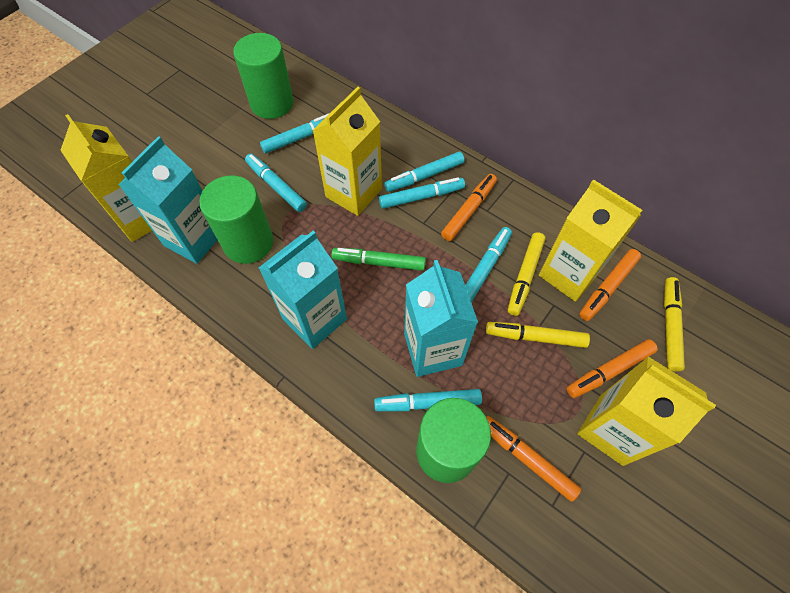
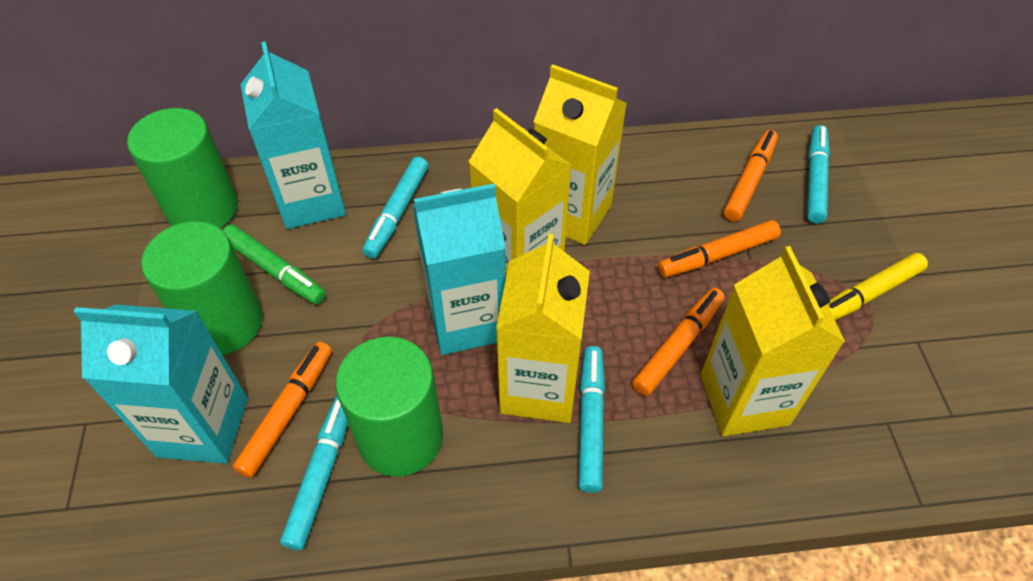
turquoise marker: [245,154,307,212] [260,113,330,154] [374,389,482,411] [379,177,465,209] [384,152,465,192] [465,227,512,302] = 6 -> [280,396,348,550] [362,157,428,259] [579,346,605,493] [807,125,830,224] = 4
yellow marker: [486,322,590,348] [508,232,545,316] [664,277,685,371] = 3 -> [827,253,928,320] = 1

